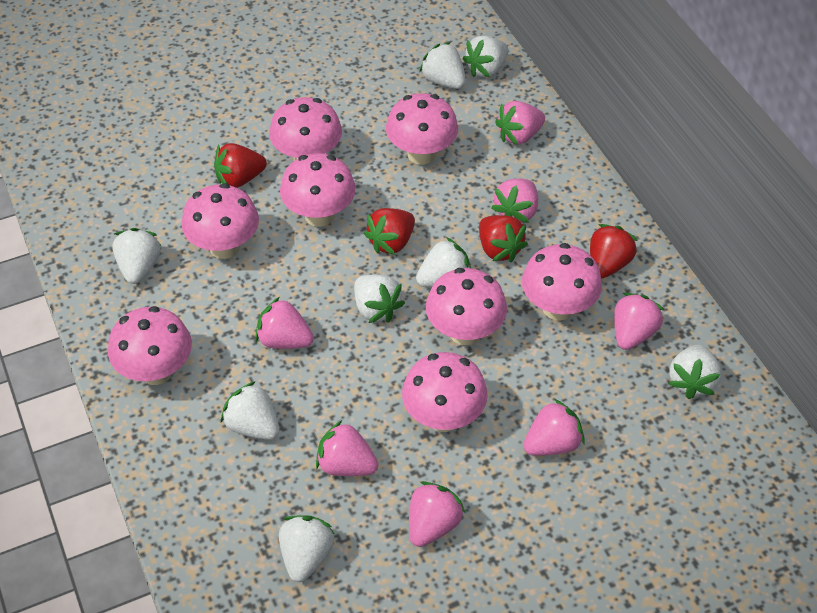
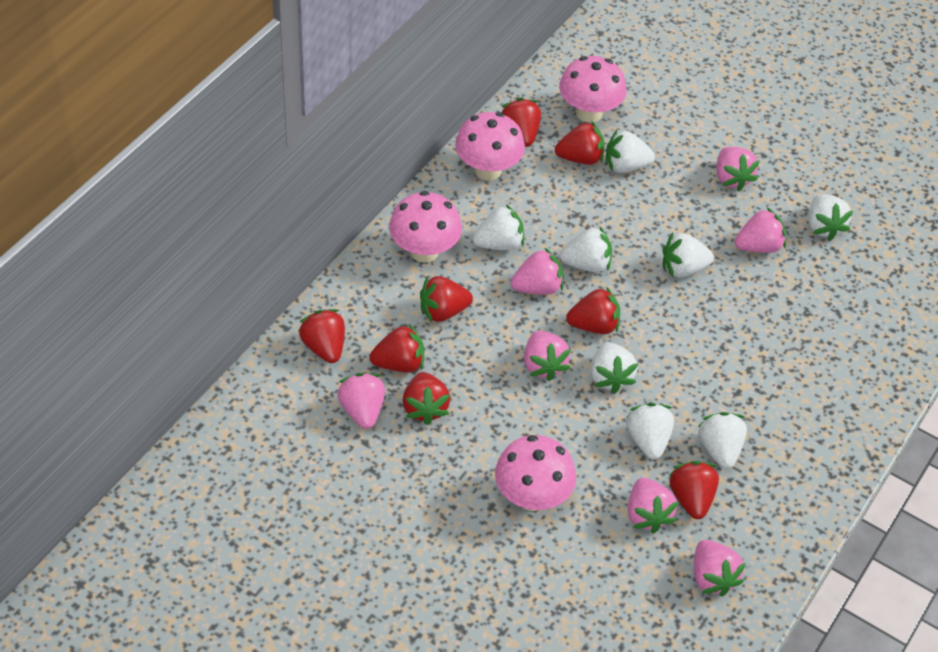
pink mushroom: [108,306,192,385] [181,183,259,259] [269,97,342,161] [280,153,356,227] [386,93,458,165] [402,352,488,432] [426,268,507,345] [522,243,602,321] = 8 -> [389,191,462,263] [455,112,525,180] [495,435,576,511] [559,56,627,123] = 4
red strawberry: [214,143,267,188] [364,208,415,255] [479,215,528,262] [590,224,637,279] = 4 -> [298,309,345,363] [369,324,424,373] [402,372,450,425] [420,276,473,322] [502,98,541,147] [555,121,605,165] [566,286,620,334] [669,461,719,519] = 8

